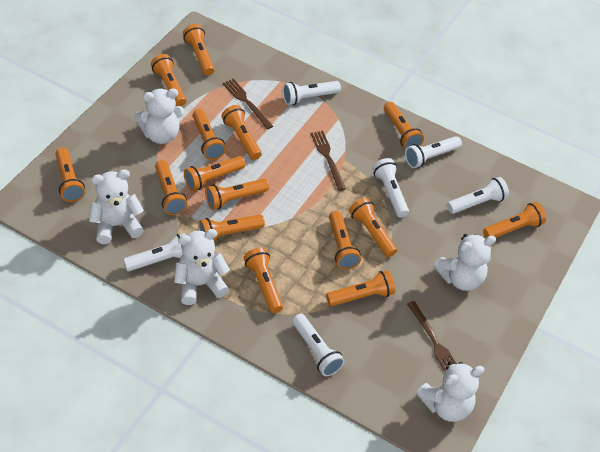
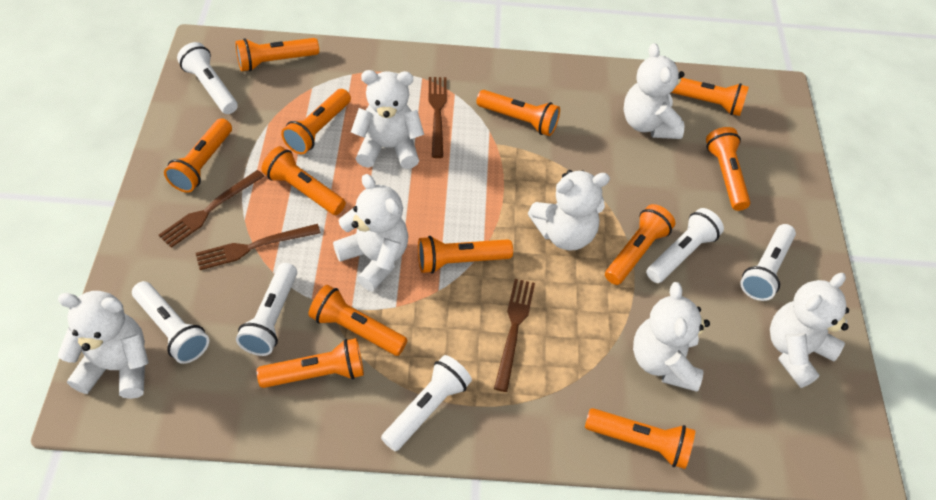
brown fork: [223,79,273,129] [311,131,346,191] [407,301,457,371] = 3 -> [159,170,265,248] [196,224,321,270] [429,77,447,158] [494,279,535,392] = 4
orange flashlight: [55,148,85,202] [151,54,187,106] [155,160,188,215] [183,24,215,75] [184,156,245,191] [193,109,226,160] [199,215,265,241] [205,179,269,210] [222,105,262,160] [244,247,283,313] [326,270,395,306] [329,211,361,269] [349,198,397,257] [384,102,424,149] [483,202,546,238] = 15 -> [164,118,232,193] [235,38,319,72] [257,338,364,388] [262,146,346,215] [281,89,351,154] [308,285,408,356] [418,236,513,274] [476,90,560,136] [585,408,695,469] [605,204,675,285] [671,78,749,116] [706,127,750,211] = 12
white teddy bear: [89,169,144,244] [134,89,184,144] [174,229,230,305] [416,361,484,422] [433,234,496,291] = 5 -> [58,291,149,399] [333,174,408,291] [351,70,424,169] [528,170,610,251] [623,43,684,139] [633,282,710,392] [770,273,849,388] = 7

